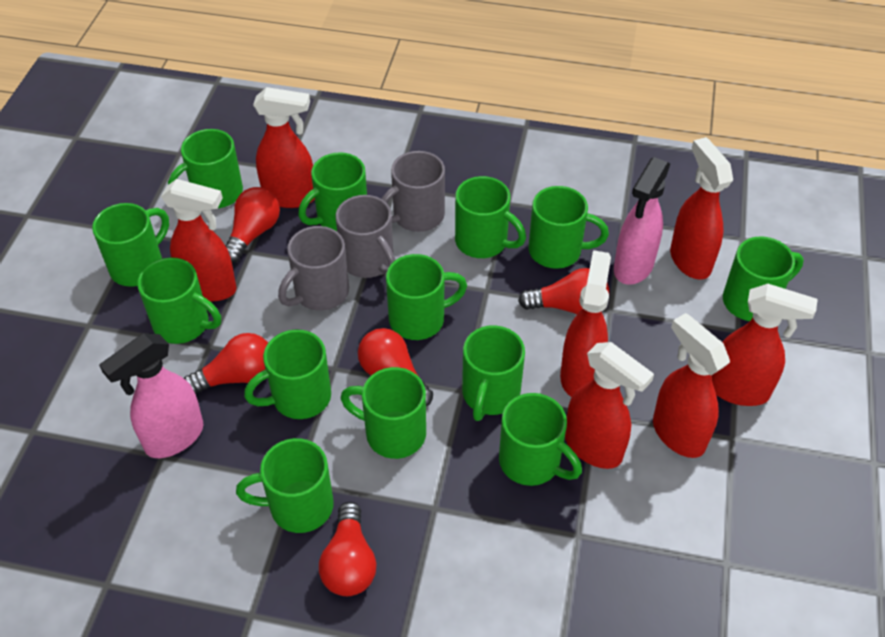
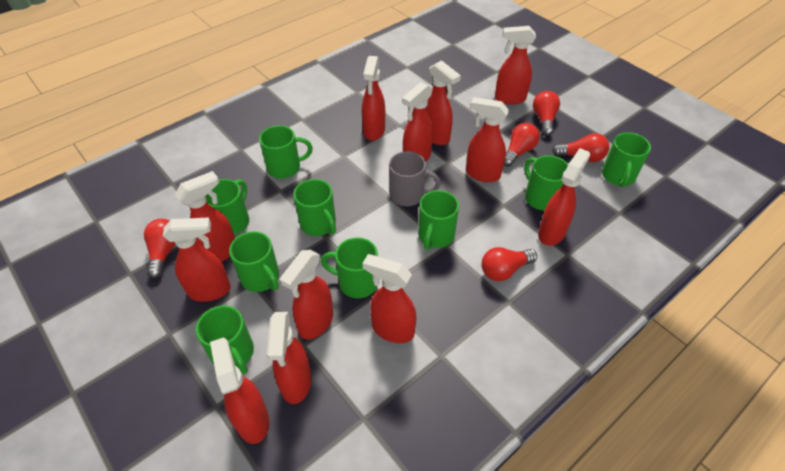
green mug: [92,203,169,287] [137,257,221,344] [168,129,243,208] [236,438,334,533] [244,329,331,419] [298,152,367,231] [341,367,426,459] [386,254,467,340] [455,176,526,258] [462,325,525,421] [499,393,582,486] [529,186,609,269] [723,236,804,321] = 13 -> [196,306,254,374] [206,179,249,235] [229,231,279,292] [259,125,313,179] [293,179,336,236] [321,237,378,299] [418,190,459,250] [524,155,569,211] [602,132,651,187] = 9
grey mug: [278,226,349,311] [336,195,395,278] [381,151,445,232] = 3 -> [389,151,441,206] = 1
pink spray bottle: [99,333,203,458] [614,157,670,285] = 2 -> none = 0
red spray bottle: [161,179,237,301] [253,87,315,208] [560,250,611,397] [565,342,654,469] [653,313,730,458] [670,137,733,280] [712,284,818,406] = 7 -> [163,217,231,302] [175,171,235,262] [210,337,269,444] [267,312,311,404] [280,250,333,340] [362,56,385,141] [362,254,416,343] [402,82,433,162] [426,60,461,145] [466,97,509,182] [495,26,536,105] [538,148,590,246] = 12

